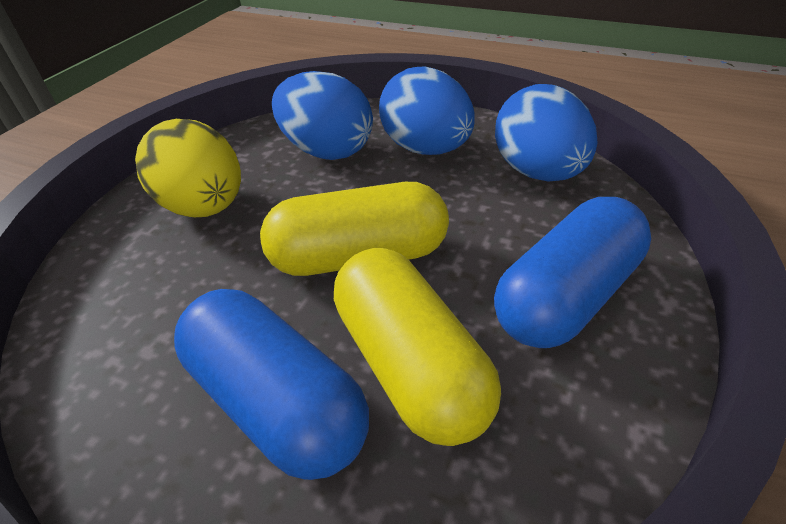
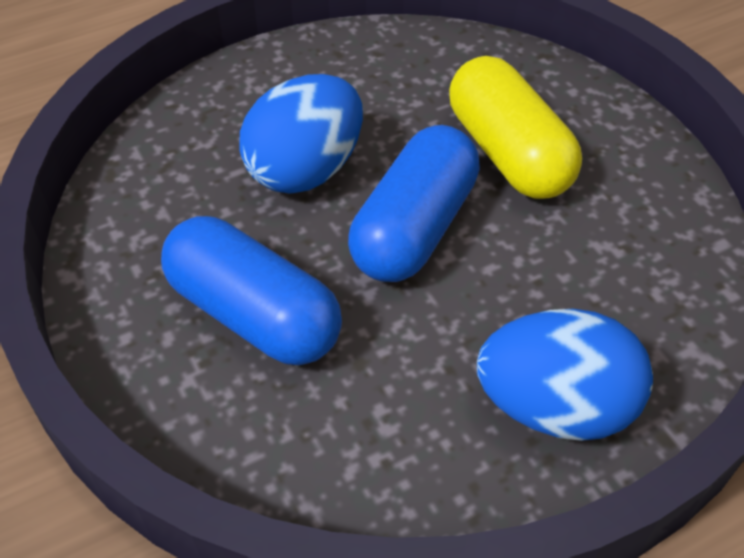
blue egg: [272,71,373,160] [379,66,475,155] [495,84,598,182] = 3 -> [239,74,363,194] [477,309,653,441] = 2
yellow capsule: [260,182,449,276] [334,248,501,446] = 2 -> [449,56,582,199] = 1
yellow egg: [135,119,241,217] = 1 -> none = 0

